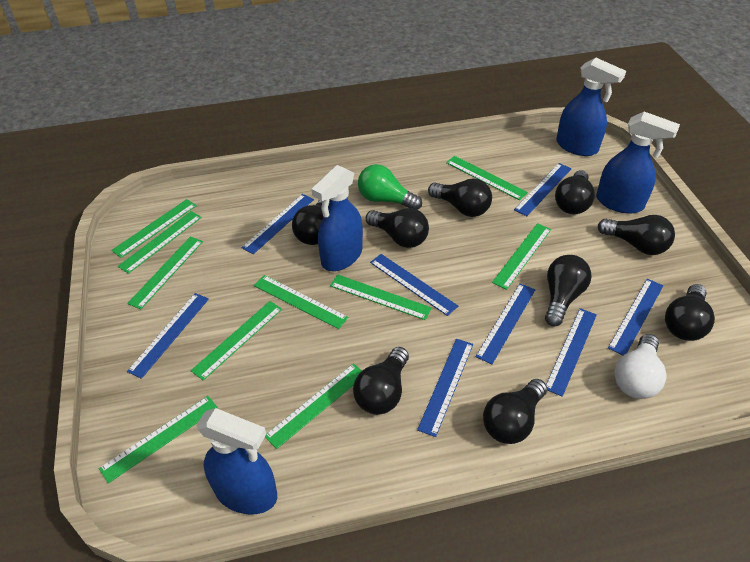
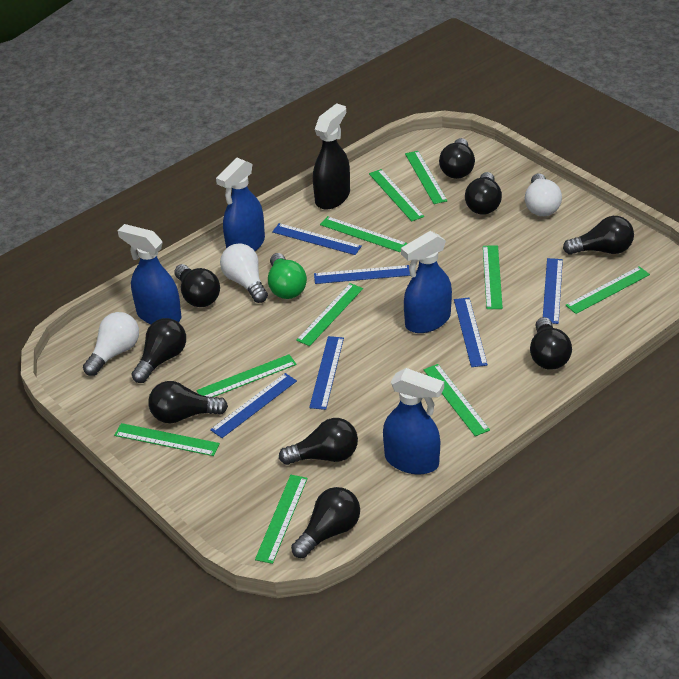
black spray bottle: none = 0 -> [313,103,350,210] = 1
blue ruler: [127,293,209,379] [241,194,314,254] [370,254,458,316] [417,339,473,437] [476,283,535,364] [514,163,572,216] [546,308,597,397] [608,279,663,355] = 8 -> [210,373,297,438] [272,223,362,255] [309,336,344,410] [314,265,410,284] [454,298,488,367] [543,258,563,324] = 6
white light bulb: [614,334,666,399] = 1 -> [83,312,139,376] [220,243,268,303] [525,173,562,216] = 3

